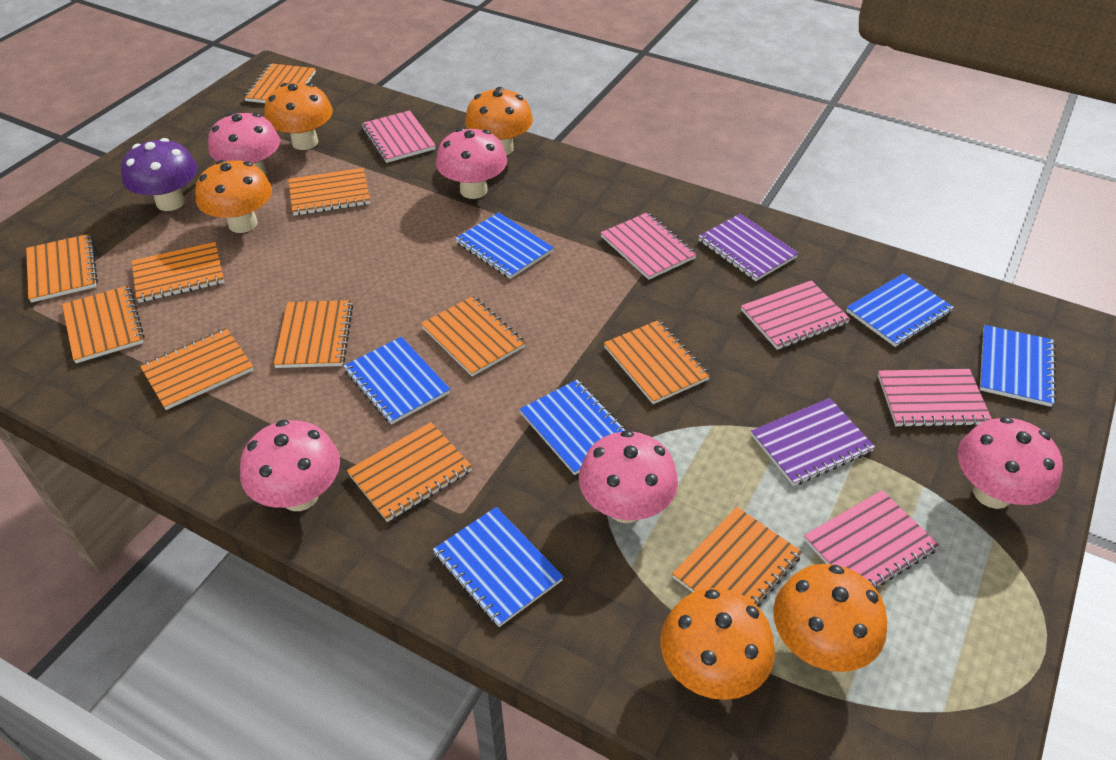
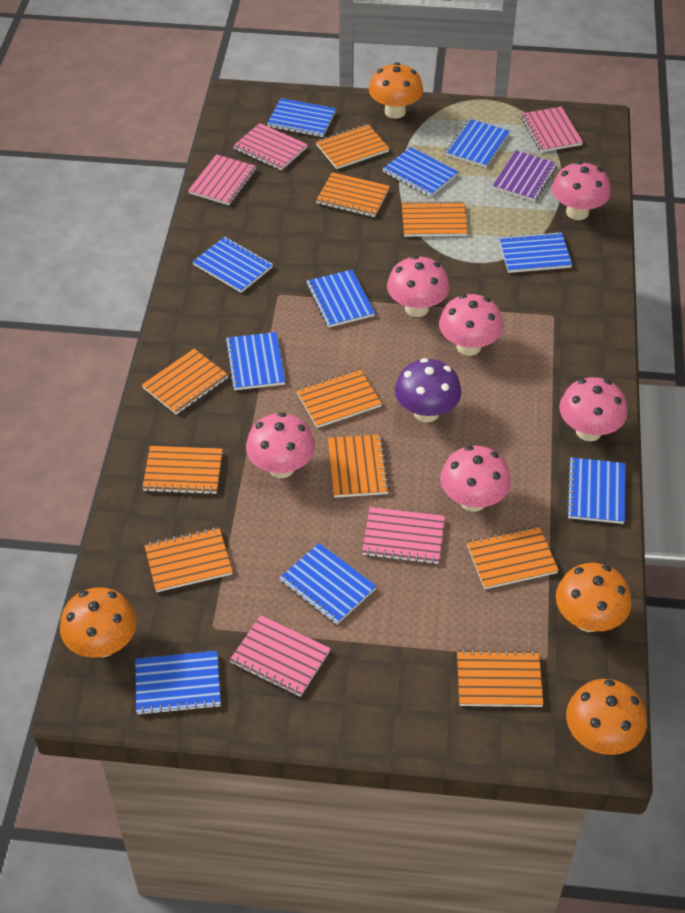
blue notebook: [343,337,450,425] [433,507,564,627] [455,212,554,279] [519,380,625,475] [846,273,954,347] [980,325,1056,407] = 6 -> [135,651,221,715] [193,237,273,293] [225,332,285,390] [267,98,336,137] [279,543,377,624] [306,270,375,328] [383,147,458,197] [446,119,510,168] [499,232,572,273] [566,457,625,524] = 10
orange mushroom: [195,160,272,233] [264,83,333,150] [465,87,533,155] [660,588,775,700] [773,564,887,672] = 5 -> [60,587,137,658] [369,62,423,119] [556,563,632,632] [566,679,647,755] = 4
orange notebook: [26,234,98,303] [62,285,145,363] [132,242,224,303] [140,328,254,410] [244,63,316,103] [274,300,353,368] [288,168,370,216] [347,422,472,522] [421,296,526,377] [604,320,710,404] [672,507,802,607] = 11 -> [142,349,228,415] [142,446,223,495] [144,527,233,592] [296,368,382,428] [316,124,390,169] [316,172,390,217] [328,434,390,498] [402,201,468,237] [457,649,544,707] [466,525,559,589] = 10
pink mushroom: [208,112,280,175] [240,420,340,511] [436,128,507,199] [579,430,678,523] [958,417,1063,509] = 5 -> [246,412,315,478] [387,256,450,317] [439,294,503,356] [440,446,511,512] [552,161,611,220] [559,377,628,441] = 6
purple notebook: [698,214,799,281] [751,398,875,486] = 2 -> [493,151,557,202] = 1

